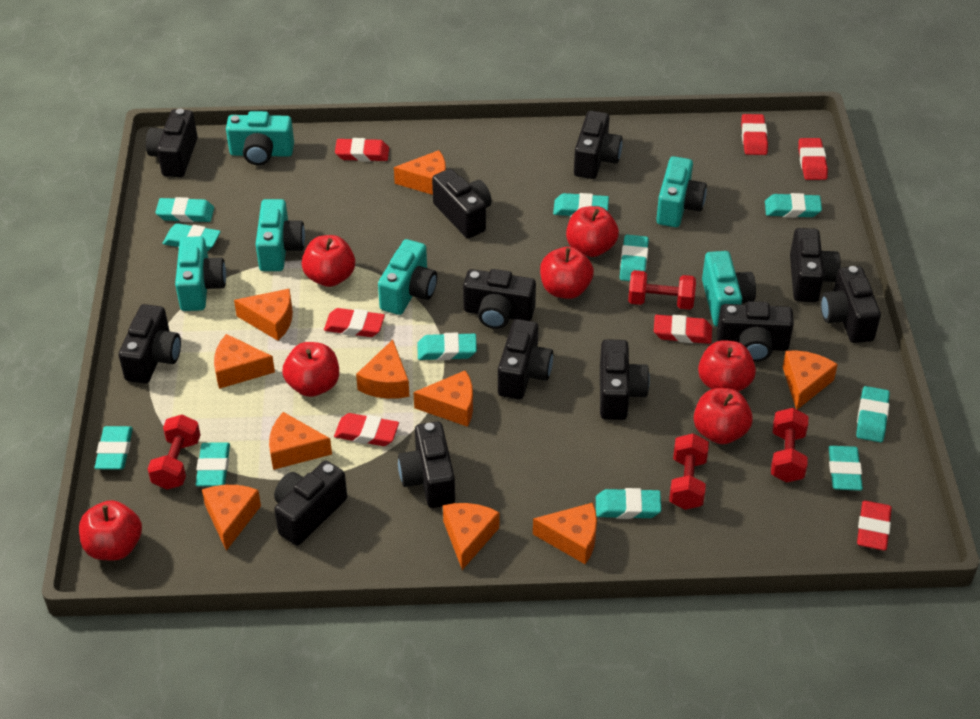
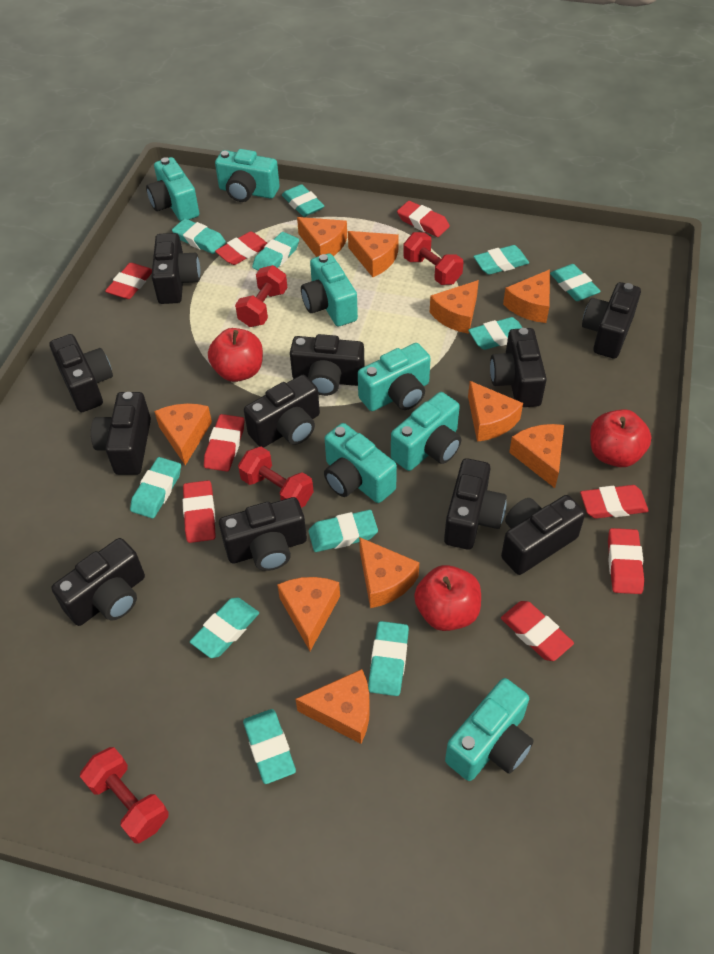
black camera: [119,304,181,384] [146,109,198,177] [274,461,347,546] [398,422,455,508] [432,169,492,238] [463,269,536,329] [498,319,553,399] [574,111,623,179] [600,339,650,420] [717,301,794,362] [790,228,840,302] [821,266,881,343] = 12 -> [50,334,113,412] [51,538,145,626] [91,392,151,475] [151,233,200,304] [219,497,307,571] [244,375,320,448] [290,334,365,396] [444,458,507,550] [490,328,547,407] [501,495,585,575] [582,282,641,359] = 11
red apple: [79,500,142,560] [282,342,339,397] [302,235,355,287] [540,247,594,299] [566,206,619,257] [694,388,753,444] [698,340,756,392] = 7 -> [208,328,263,382] [414,565,481,631] [590,409,651,467] = 3
red eraser: [324,308,385,337] [334,413,399,446] [335,138,389,162] [654,315,712,344] [741,114,768,155] [798,138,828,180] [857,501,892,551] = 7 -> [105,263,152,299] [183,480,216,543] [204,414,244,472] [215,232,267,265] [397,201,450,237] [501,601,574,661] [580,485,649,519] [608,528,644,594] = 8
turquoise camera: [175,236,226,311] [226,111,294,165] [256,199,305,271] [378,239,437,315] [656,156,707,227] [702,251,756,327] = 6 -> [146,157,199,221] [215,149,280,202] [301,253,358,326] [324,423,397,503] [358,343,431,411] [391,392,461,471] [445,678,534,781] = 7

